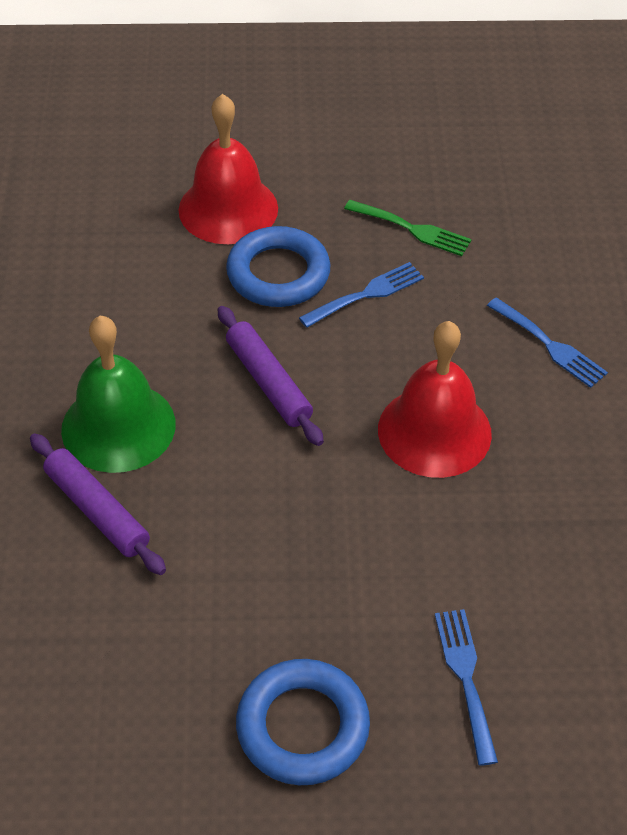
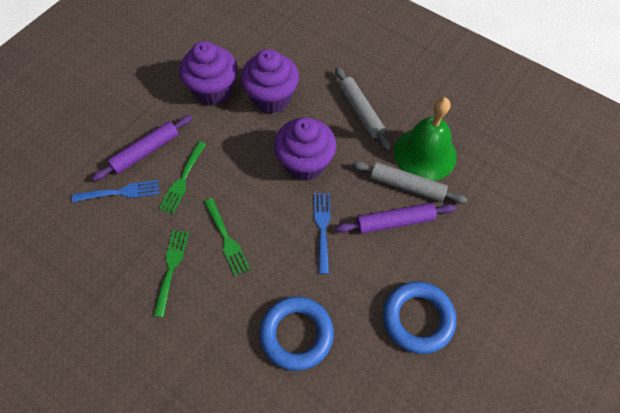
blue fork: [299,262,424,328] [435,609,498,766] [487,297,608,388] = 3 -> [72,180,159,203] [314,193,330,274] = 2
green fork: [344,200,472,256] = 1 -> [153,230,189,317] [159,141,206,214] [204,198,250,276] = 3
grey rolling pin: none = 0 -> [335,67,391,150] [352,161,467,204] = 2
purple cupcake: none = 0 -> [179,41,237,105] [241,49,299,113] [274,117,336,181] = 3
red bell: [178,94,278,244] [378,321,492,478] = 2 -> none = 0

